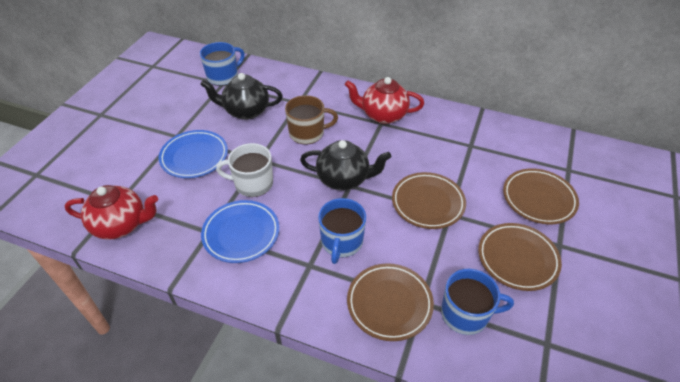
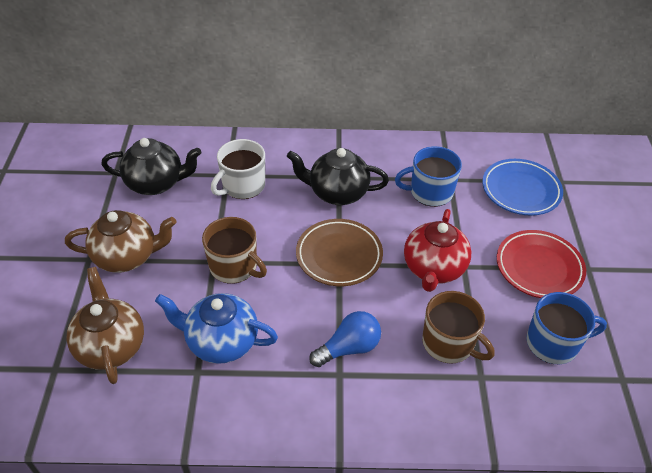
blue light bulb: none = 0 -> [309,311,381,367] = 1
blue mug: [200,42,245,86] [318,198,366,264] [441,269,514,335] = 3 -> [395,146,462,207] [526,292,607,364] = 2
blue plate: [159,130,228,178] [201,200,279,263] = 2 -> [482,159,563,216] = 1
blue teapot: none = 0 -> [155,293,278,364] = 1
brown mug: [285,95,338,145] = 1 -> [202,217,267,284] [422,291,495,363] = 2
brown plate: [347,263,434,341] [392,172,466,229] [478,223,562,291] [503,168,579,225] = 4 -> [296,219,383,286] = 1
brown teapot: none = 0 -> [65,210,176,273] [66,267,144,384] = 2
red plate: none = 0 -> [497,230,586,298] = 1
red teapot: [64,185,158,240] [345,77,424,124] = 2 -> [404,209,471,292] = 1

